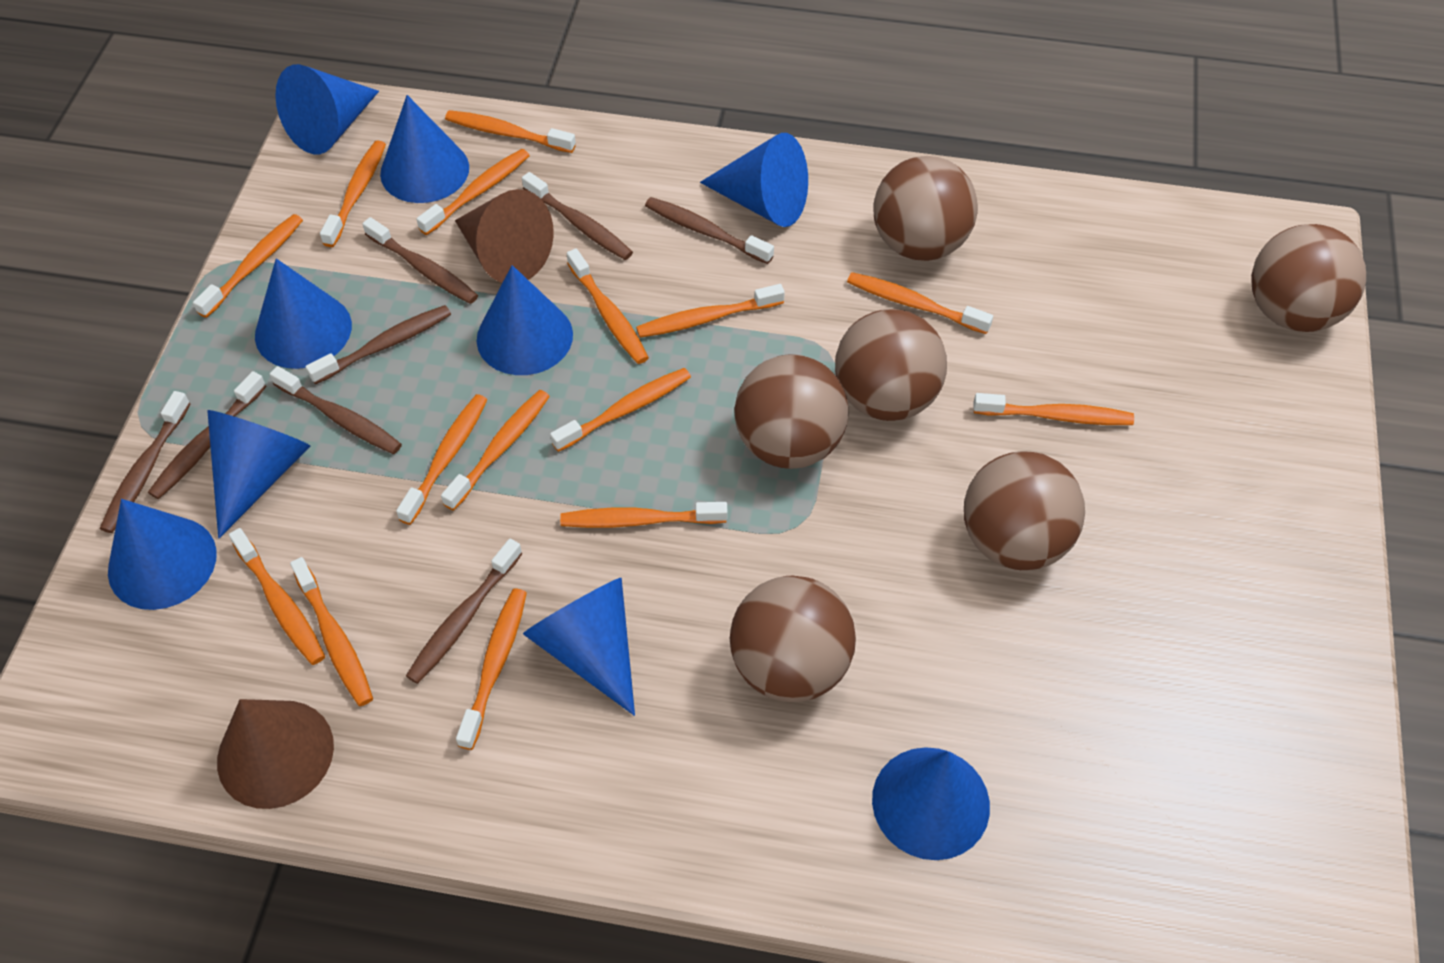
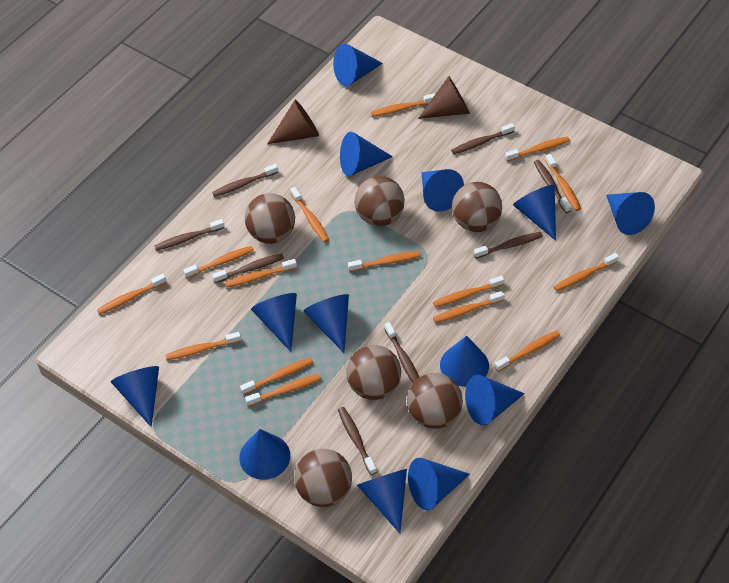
blue cone: [108,499,217,610] [207,410,310,538] [255,258,352,369] [275,64,379,154] [380,95,469,203] [477,265,573,375] [523,578,635,716] [700,133,808,227] [872,747,990,860] = 9 -> [111,366,159,427] [239,429,290,480] [251,293,297,352] [304,294,349,353] [333,44,383,86] [340,132,393,176] [357,469,407,533] [408,458,470,510] [422,169,464,212] [440,336,489,387] [465,375,525,425] [513,185,556,241] [606,192,655,235] = 13

